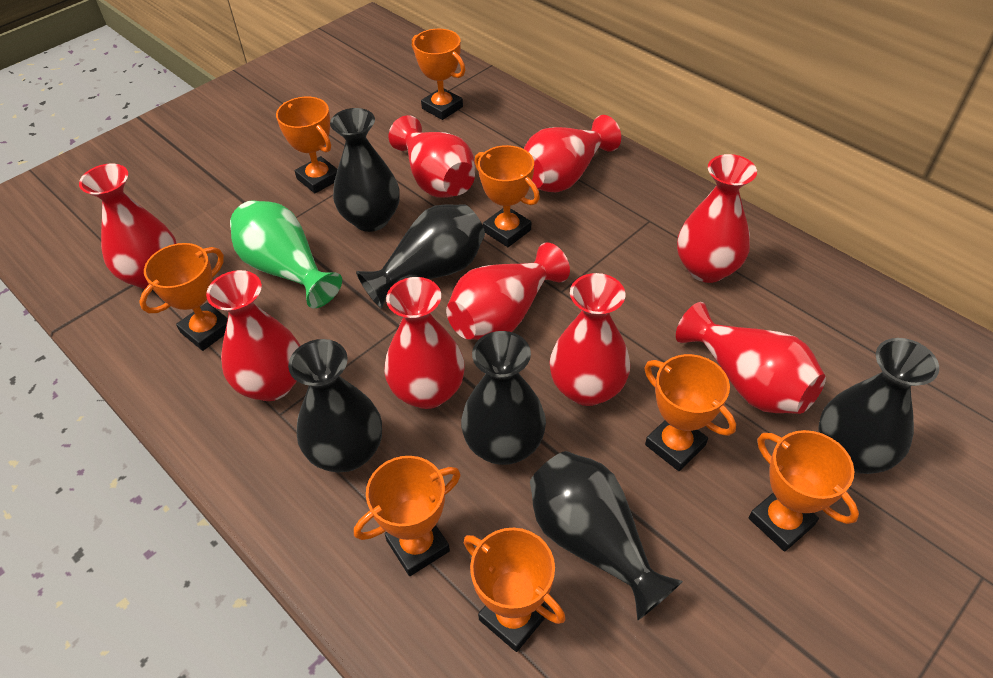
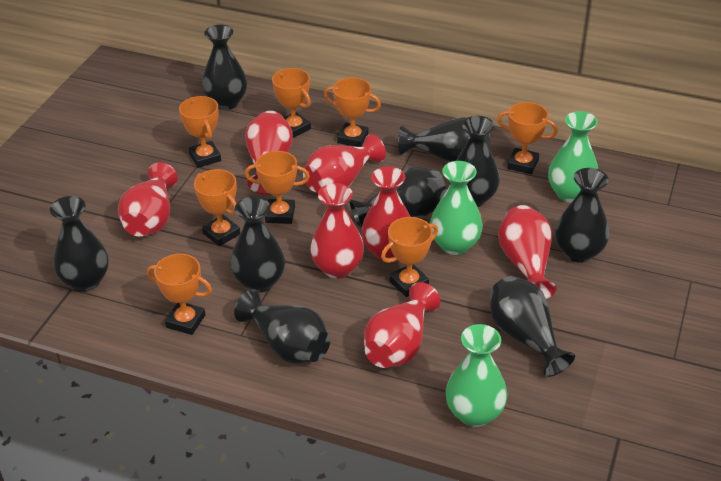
black vase: [288,339,382,473] [330,108,400,232] [356,204,485,308] [461,331,546,465] [530,451,683,621] [818,338,939,474] = 6 -> [50,196,109,292] [202,25,247,110] [230,196,285,293] [234,290,330,364] [349,166,447,229] [398,117,490,162] [450,116,500,207] [490,276,575,377] [555,168,610,263] = 9
green vase: [230,200,342,308] = 1 -> [430,161,483,255] [445,324,507,427] [548,111,598,203] = 3
red vase: [79,163,177,289] [206,270,301,401] [384,277,465,409] [389,115,475,198] [446,243,570,340] [524,115,621,192] [550,273,630,406] [676,302,826,414] [677,154,757,283] = 9 -> [118,162,178,236] [245,111,293,194] [303,134,386,192] [310,183,364,279] [361,166,410,260] [364,282,441,368] [498,205,557,299] = 7

